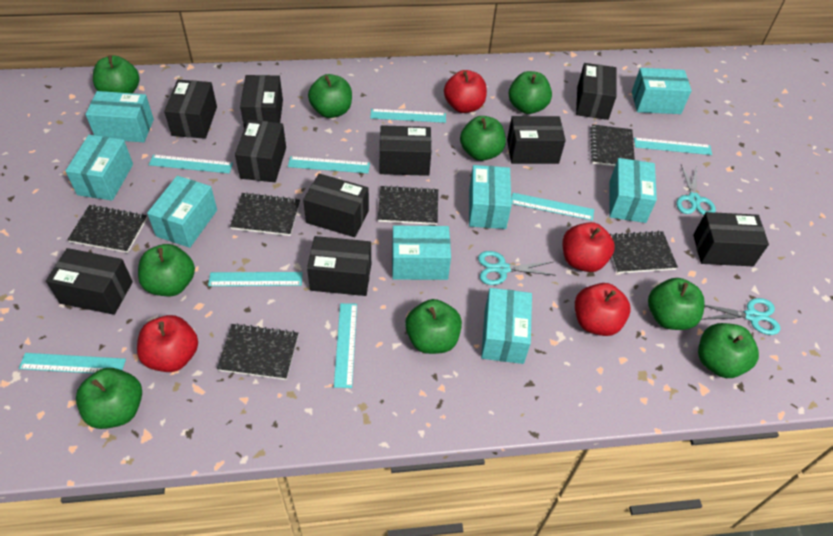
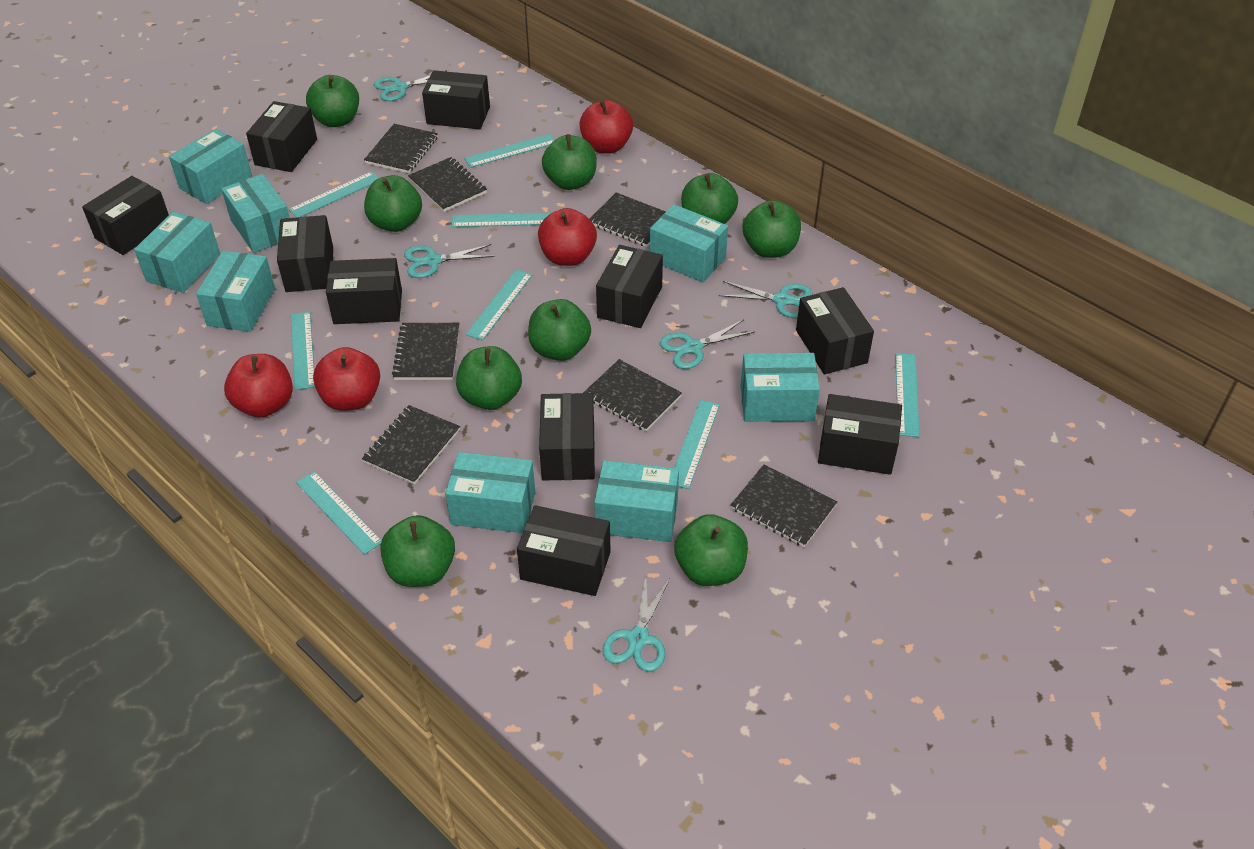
black notebook: [67,205,147,253] [217,323,298,380] [230,192,300,236] [378,185,438,225] [590,124,635,166] [610,231,678,273] = 6 -> [362,405,460,484] [364,124,438,173] [392,323,459,380] [408,157,487,212] [583,359,682,431] [590,192,666,247] [731,464,837,547] = 7
turquoise scissors: [478,251,556,285] [676,165,716,215] [701,298,781,335] = 3 -> [374,70,447,101] [404,244,494,278] [603,576,671,672] [660,319,755,369] [719,281,812,319] = 5

